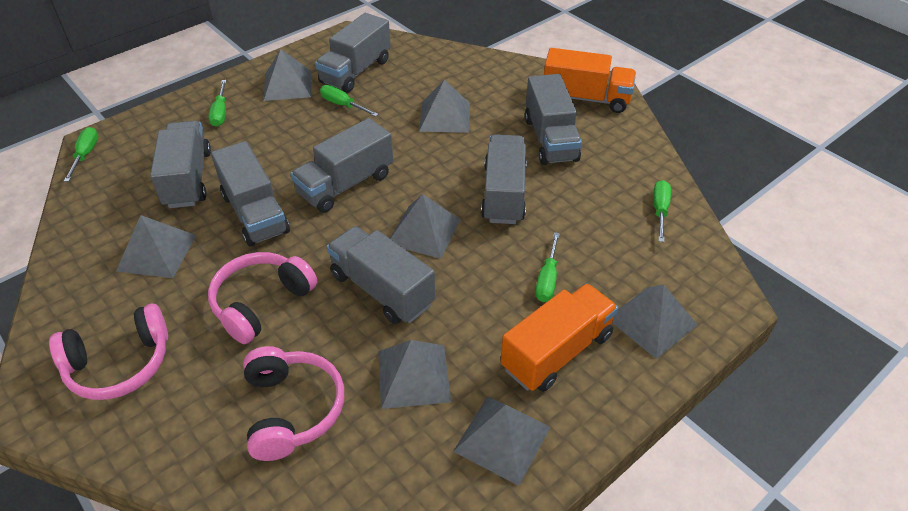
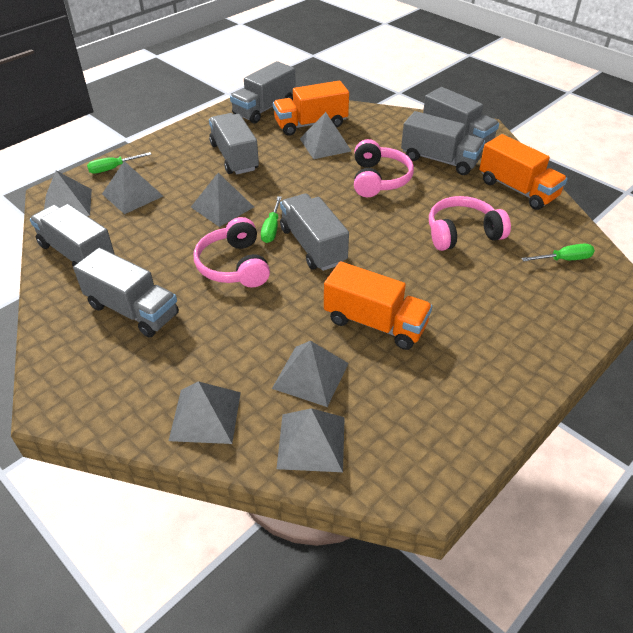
green screwdriver: [64,127,98,182] [208,80,226,127] [320,85,378,117] [535,232,560,302] [653,180,671,242] = 5 -> [87,152,152,174] [261,196,282,243] [521,244,595,262] = 3
orange truck: [501,283,618,392] [544,48,636,113] = 2 -> [273,81,349,136] [324,261,433,350] [479,134,567,210] = 3

